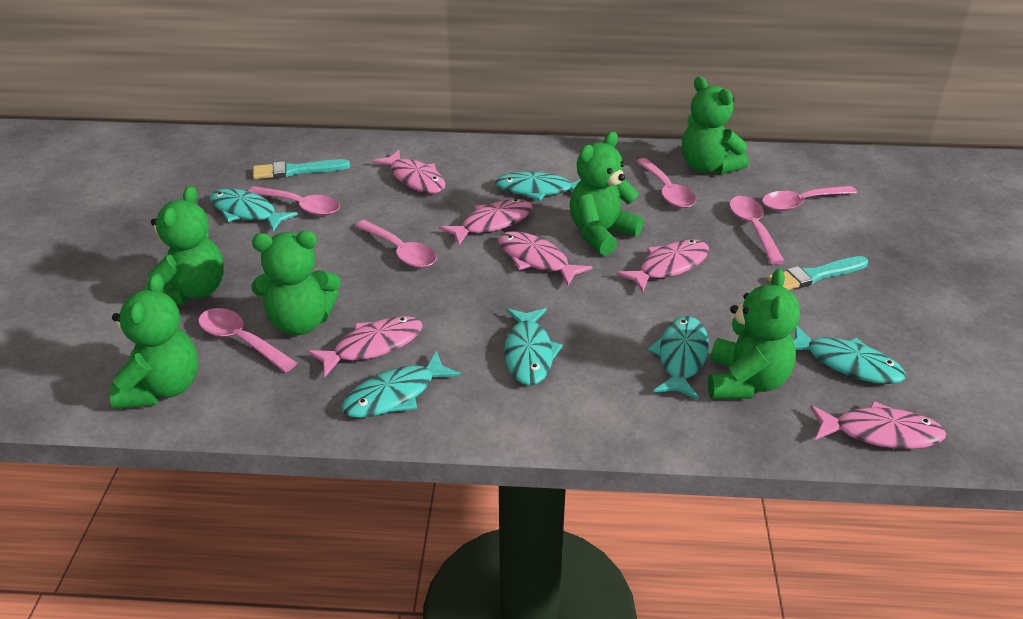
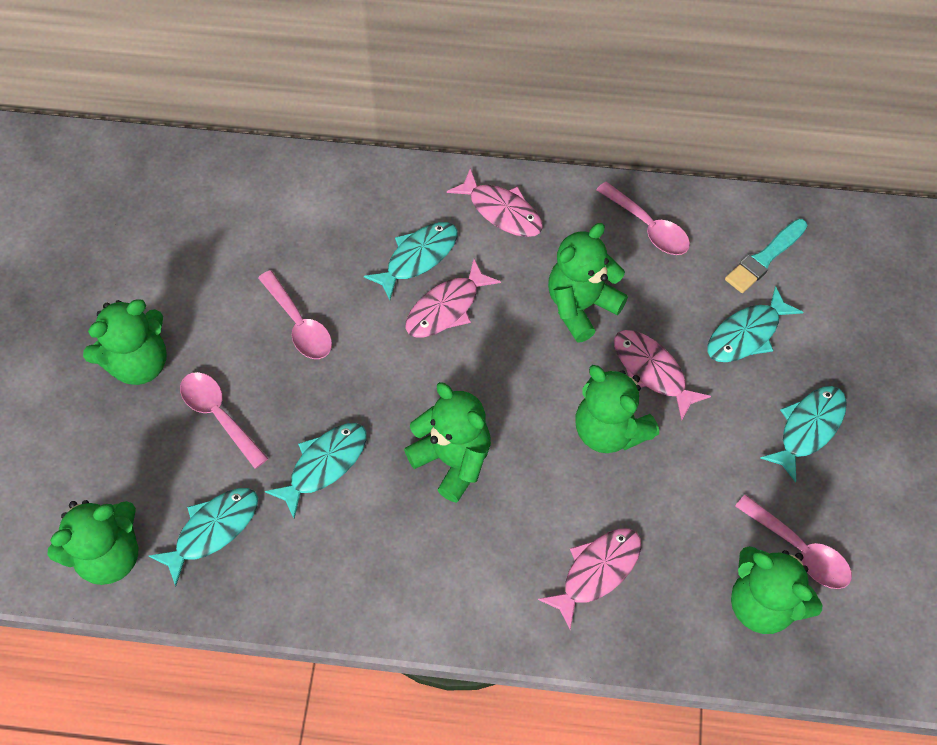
pink fish: [307,316,423,377] [373,150,445,193] [439,199,533,245] [498,231,592,286] [616,239,709,293] [810,401,946,449] = 6 -> [405,259,501,337] [447,168,543,237] [538,528,641,630] [614,330,711,420] = 4
pink spoon: [198,308,297,372] [248,186,340,216] [355,220,437,268] [636,158,696,208] [729,196,785,265] [762,185,857,211] = 6 -> [180,372,269,469] [258,270,332,359] [597,182,690,255] [735,495,852,589] = 4
turquoise brush: [253,159,350,179] [767,256,868,290] = 2 -> [725,219,808,293] = 1
turquoise fish: [210,188,298,232] [342,351,461,418] [495,172,581,201] [504,308,563,385] [648,316,709,400] [793,326,906,384] = 6 -> [149,488,258,586] [265,423,367,518] [364,222,458,300] [707,286,803,362] [760,386,847,483] = 5

